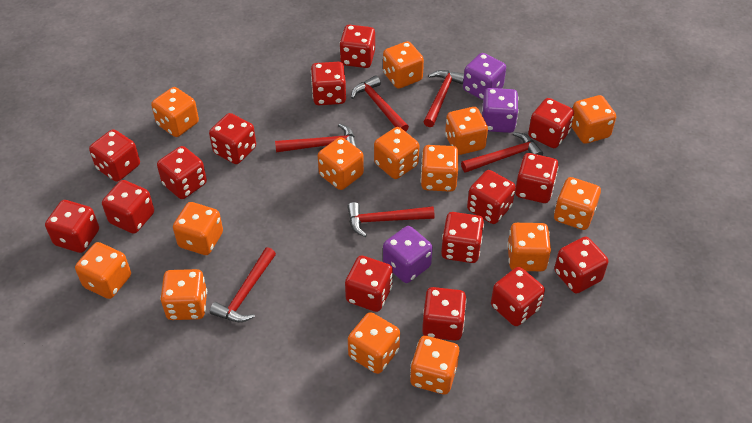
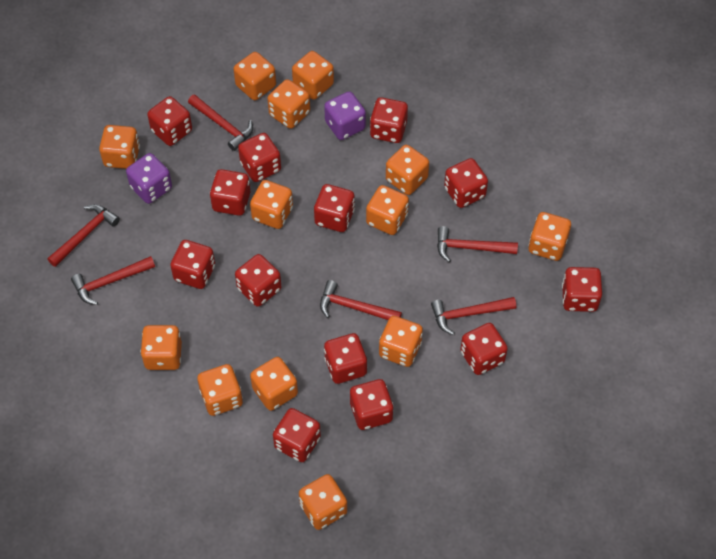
orange dice: [75,242,131,299] [151,87,199,137] [160,269,207,320] [173,202,223,255] [318,137,364,190] [348,312,400,374] [374,127,419,179] [383,41,424,89] [410,336,459,394] [421,145,459,192] [445,107,488,155] [507,223,551,271] [554,177,601,230] [571,95,616,144] = 14 -> [99,125,140,169] [140,325,182,370] [197,364,243,416] [234,52,276,100] [250,180,293,229] [250,357,298,411] [268,79,310,129] [292,51,334,100] [299,474,347,530] [366,185,409,235] [379,316,423,367] [386,145,429,195] [529,212,571,261] = 13
purple dice: [383,226,433,283] [463,53,506,100] [482,88,519,133] = 3 -> [126,153,172,204] [324,91,366,140] = 2
red dice: [45,200,99,253] [89,129,140,182] [102,180,154,234] [157,146,207,199] [209,113,256,164] [311,62,346,105] [339,25,375,68] [345,256,393,312] [422,287,467,341] [441,212,484,263] [467,170,516,224] [491,267,545,326] [515,153,559,203] [528,98,574,148] [554,237,608,294] = 15 -> [147,96,192,146] [170,240,215,289] [210,169,250,216] [235,254,281,307] [238,133,281,182] [273,408,321,462] [314,184,355,232] [324,333,367,384] [350,379,393,430] [370,97,408,143] [444,158,488,208] [460,323,508,375] [562,267,602,312] = 13

